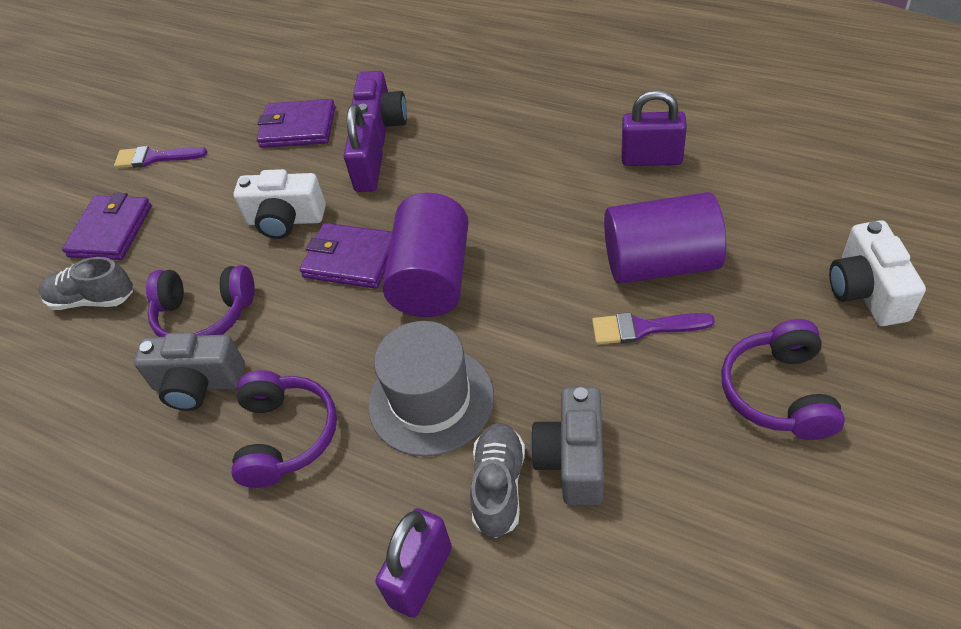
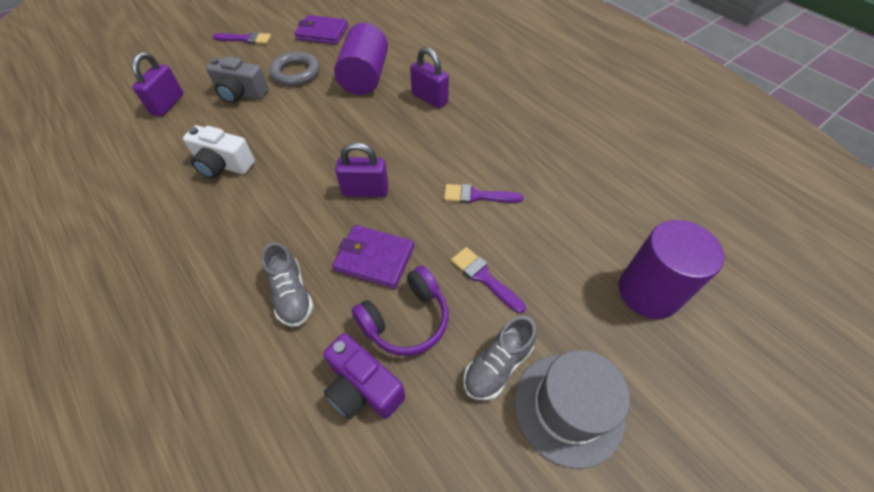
grey camera: [134,332,245,411] [530,386,604,505] = 2 -> [206,56,269,103] = 1
grey ring: none = 0 -> [270,52,319,86] = 1
purple brush: [114,146,207,168] [592,312,715,345] = 2 -> [213,32,271,44] [444,184,523,203] [451,247,526,313] = 3
purple headphones: [146,265,255,337] [231,370,337,488] [721,319,845,440] = 3 -> [352,266,448,356] = 1
purple wallet: [62,193,152,260] [257,99,335,148] [300,223,392,289] = 3 -> [295,15,348,45] [332,225,414,289] = 2
white camera: [233,169,326,239] [829,220,926,326] = 2 -> [183,125,255,179] = 1

